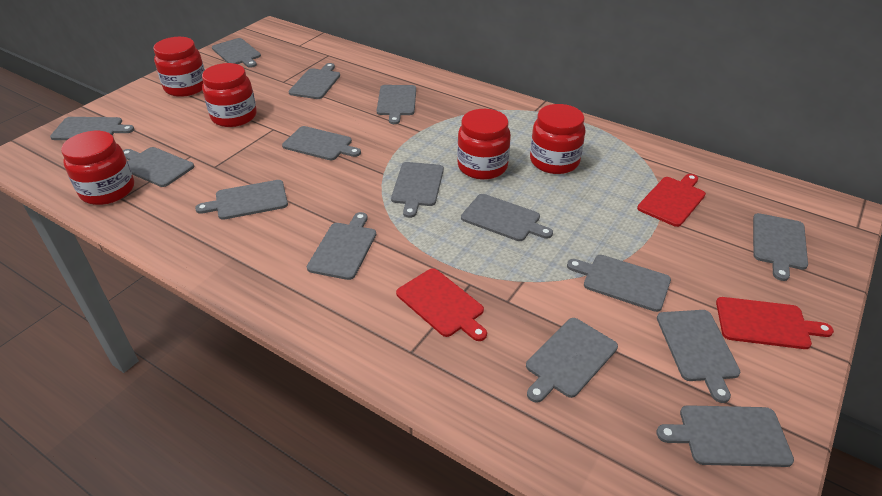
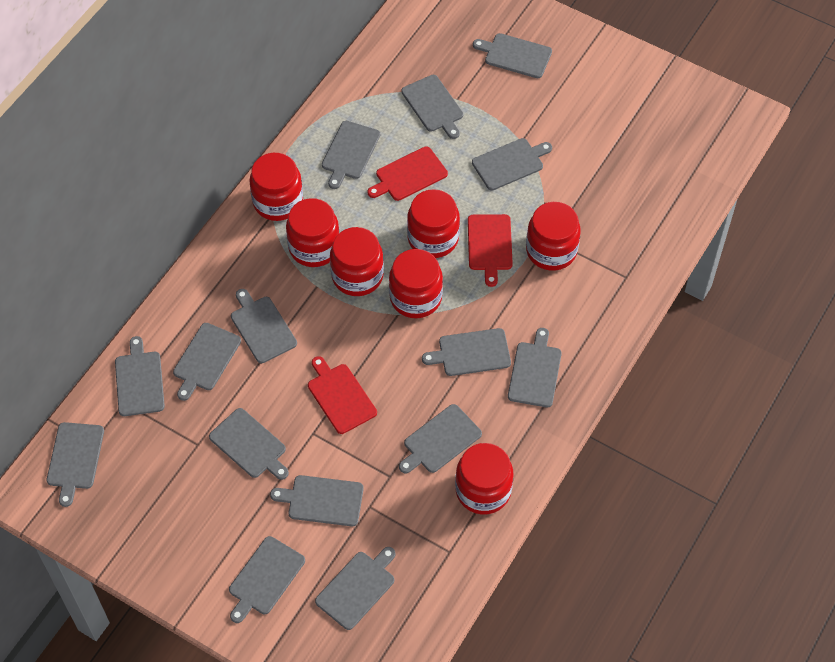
red jar: [61,131,134,205] [153,37,205,97] [202,63,257,127] [457,109,511,180] [530,104,586,174] = 5 -> [249,153,303,221] [286,198,339,267] [330,227,384,296] [389,249,443,318] [407,189,460,258] [455,443,513,515] [526,202,581,271] = 7

